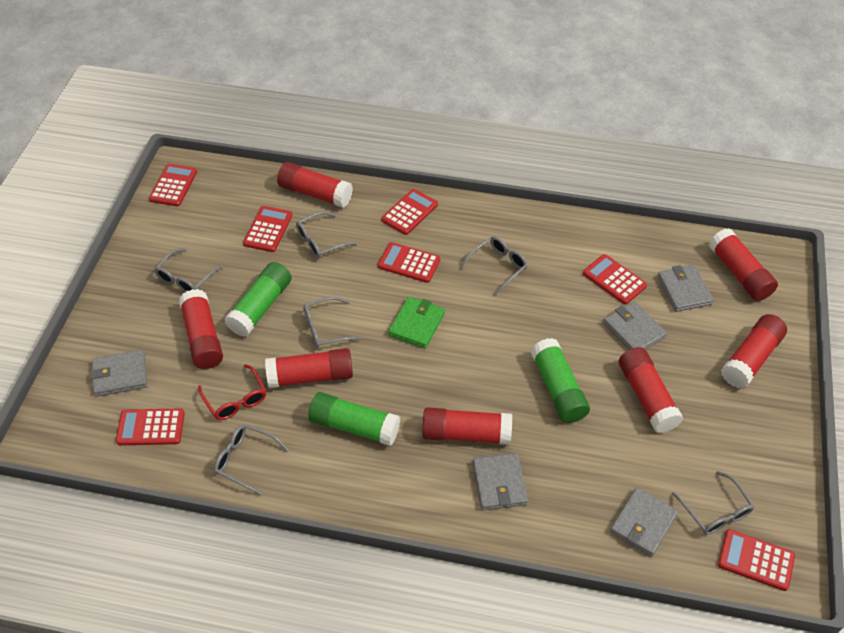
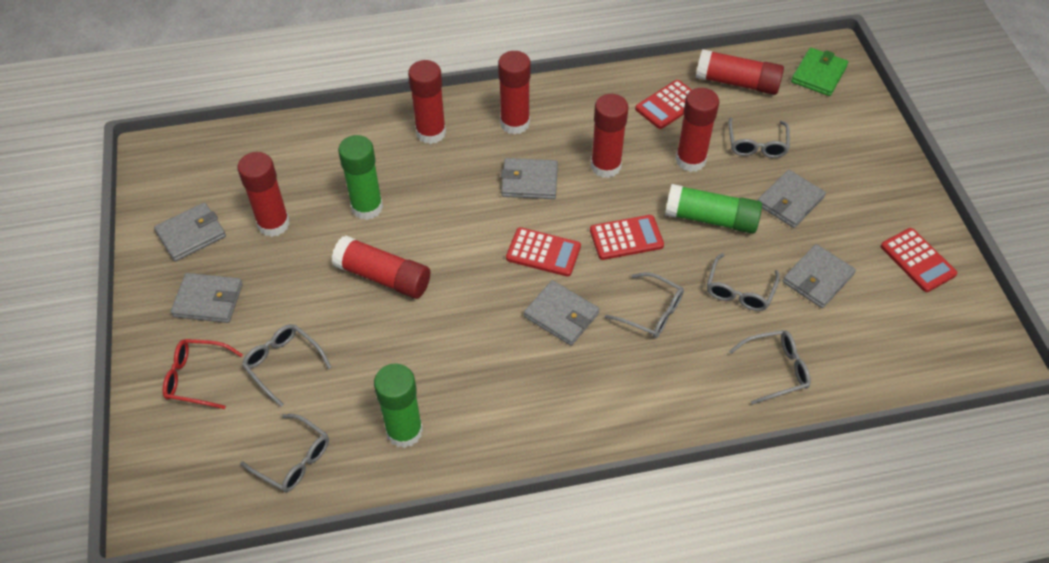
grey wallet: [90,350,147,397] [473,453,528,510] [603,301,667,350] [610,487,678,557] [657,265,714,312] = 5 -> [154,203,226,262] [171,273,243,323] [501,158,558,199] [524,280,599,346] [758,170,826,228] [783,244,856,308] = 6
red calculator: [116,409,185,445] [149,164,197,206] [243,206,292,252] [378,242,440,283] [381,189,438,235] [583,254,647,305] [718,529,795,591] = 7 -> [506,227,581,277] [590,215,664,260] [635,80,692,129] [881,228,957,292] = 4

